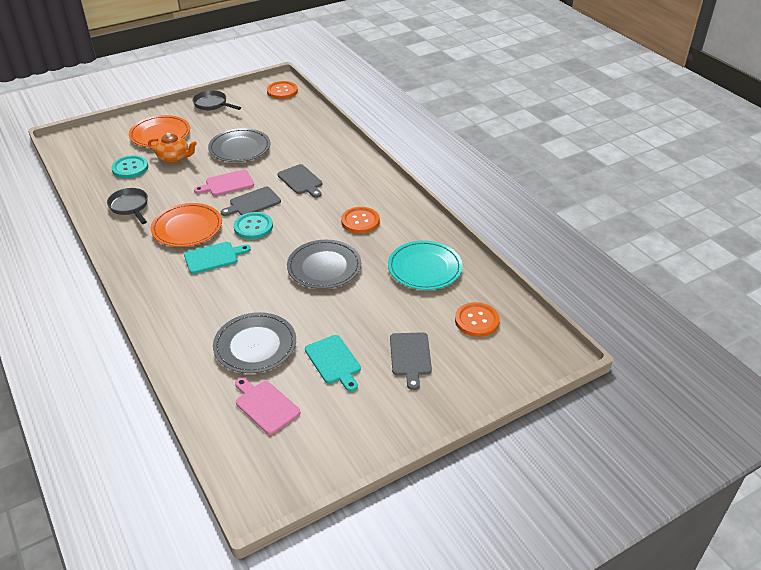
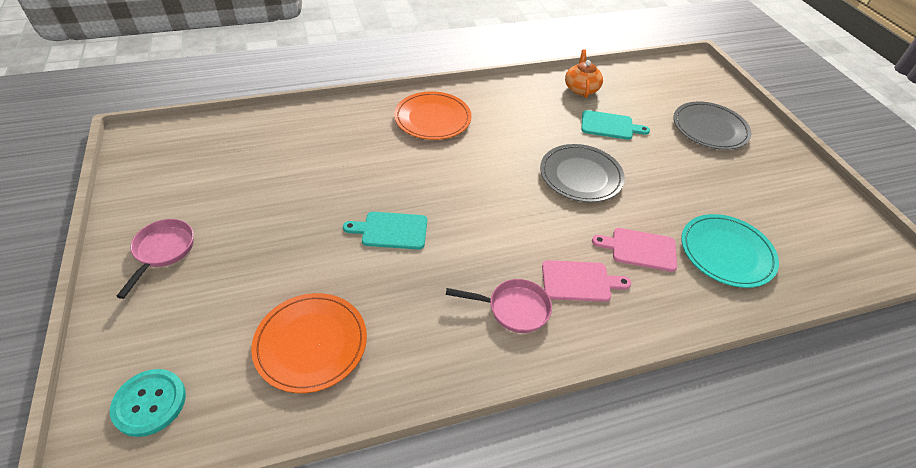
grey cutting board: [221,187,281,216] [278,164,322,198] [390,332,432,390] = 3 -> none = 0
grey pan: [107,188,148,224] [193,90,241,110] = 2 -> none = 0
grey plate: [208,128,270,162] [213,312,296,373] [287,240,361,289] = 3 -> [540,144,625,202] [673,102,751,150] = 2
orange button: [267,81,298,99] [341,207,380,234] [455,302,500,337] = 3 -> none = 0
pink pan: none = 0 -> [116,219,194,299] [446,279,552,333] = 2
turquoise button: [111,155,148,178] [234,212,273,239] = 2 -> [110,369,186,437] = 1

